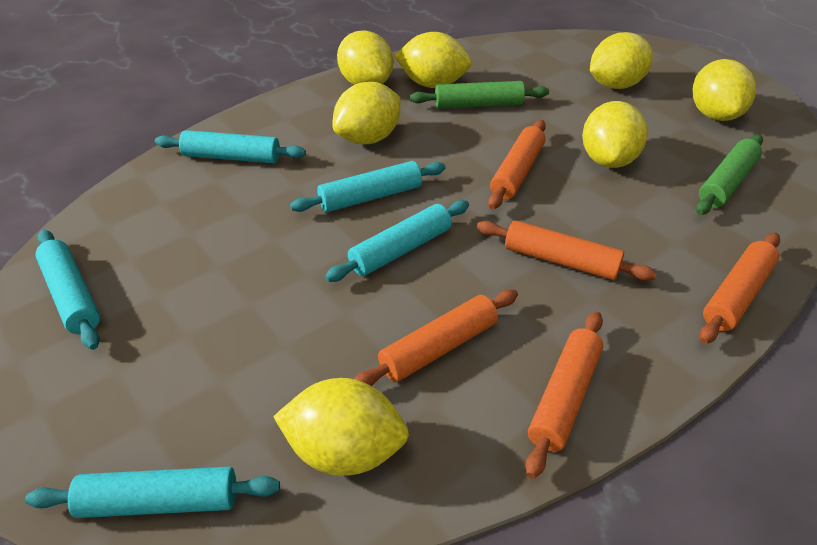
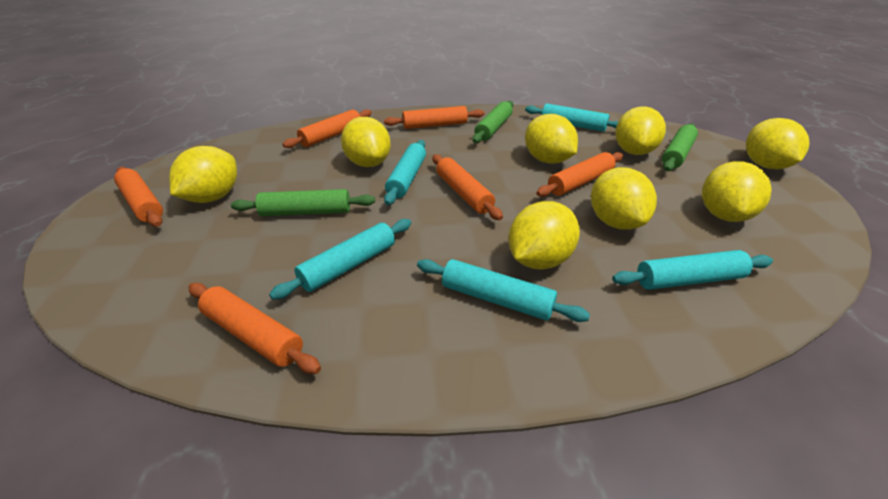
green rolling pin: [410,81,549,109] [696,134,763,215] = 2 -> [231,189,375,216] [472,101,513,143] [662,124,698,171] = 3
orange rolling pin: [355,289,518,386] [477,220,657,281] [488,120,546,209] [525,312,603,479] [699,233,780,344] = 5 -> [114,167,163,227] [188,283,321,374] [282,109,372,148] [384,106,485,129] [432,154,503,220] [536,152,623,197] = 6
yellow lemon: [273,378,409,476] [332,82,400,144] [337,30,394,85] [394,32,472,88] [582,101,648,168] [590,32,653,89] [693,59,756,121] = 7 -> [169,146,237,203] [341,117,391,167] [508,201,580,270] [525,114,578,164] [591,167,657,230] [615,106,666,155] [702,161,772,222] [746,118,810,169] = 8

